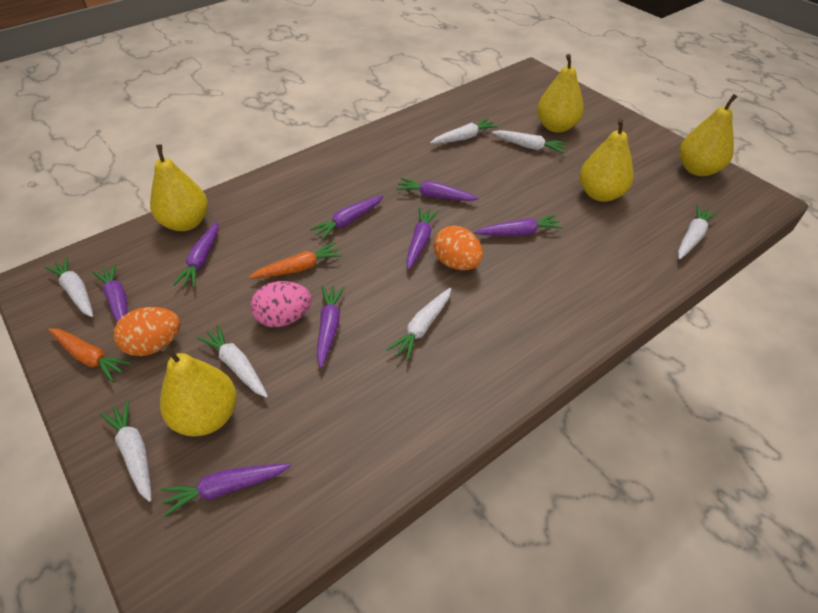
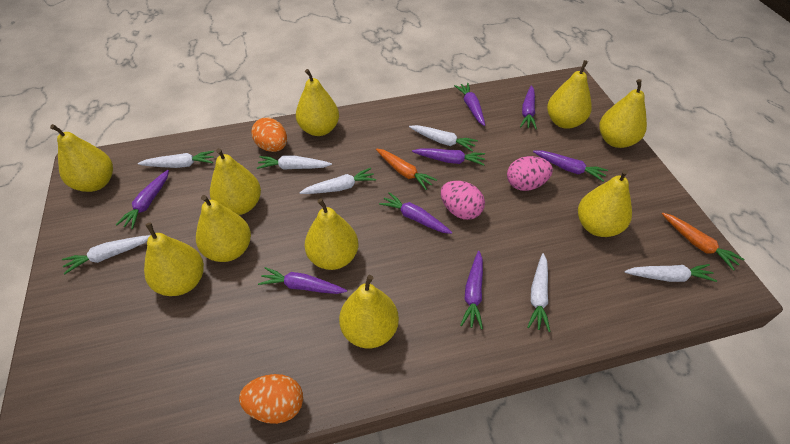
pink egg: [250,281,312,327] = 1 -> [441,181,485,220] [507,156,553,191] = 2
yellow pear: [150,144,208,231] [160,345,237,436] [537,54,584,133] [580,119,634,202] [680,94,738,176] = 5 -> [50,124,113,192] [144,222,204,296] [196,195,251,262] [210,148,261,215] [296,69,339,136] [305,198,358,270] [339,275,399,348] [547,60,592,129] [578,169,632,237] [599,79,647,148] = 10

